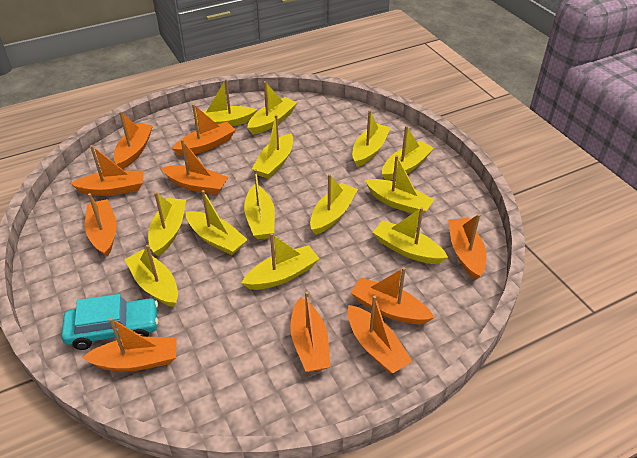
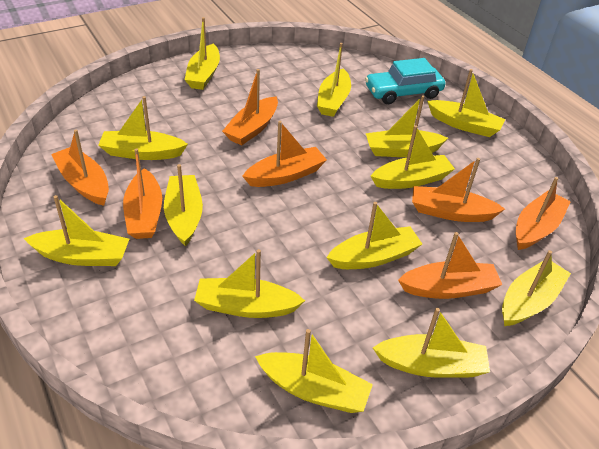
orange boat: [70,145,144,196] [82,318,177,372] [85,193,117,257] [114,111,153,169] [161,139,229,195] [172,104,236,156] [290,291,330,372] [347,295,413,374] [350,267,435,324] [448,214,486,280] = 10 -> [51,130,109,206] [123,148,162,239] [222,69,278,145] [242,121,327,187] [398,232,503,299] [412,158,505,222] [516,177,571,250] = 7

